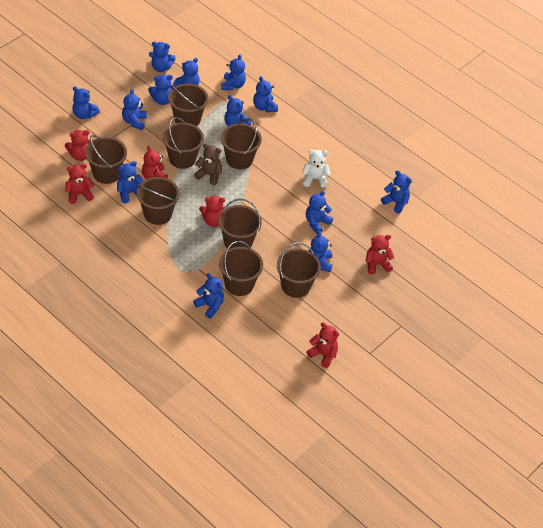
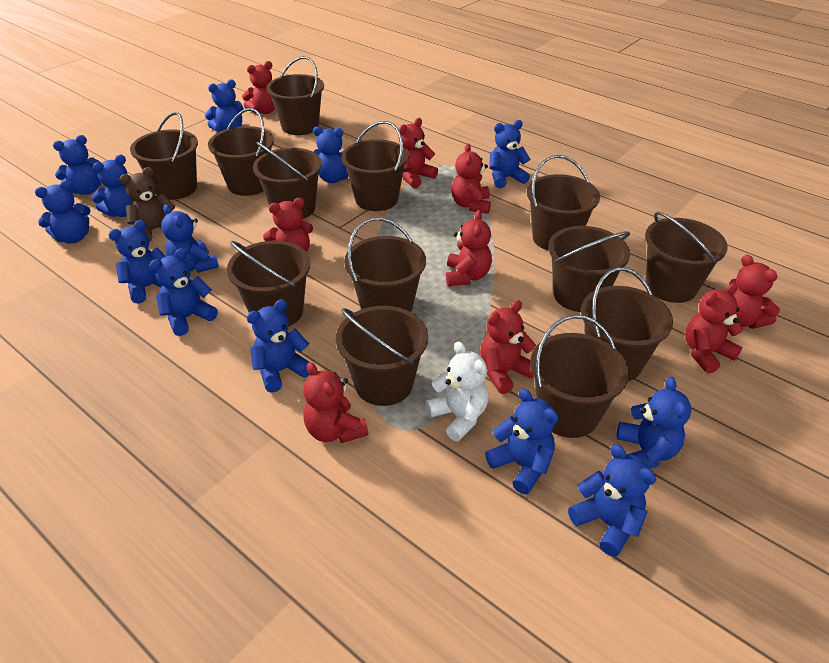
brown bucket: [85,135,127,184] [137,177,179,225] [163,117,204,169] [168,84,208,126] [218,199,262,249] [219,241,263,296] [221,119,262,169] [277,242,321,298] = 8 -> [130,112,198,200] [208,108,274,196] [227,241,310,326] [253,142,322,219] [267,56,324,135] [336,306,428,406] [341,121,408,211] [344,217,426,312] [527,155,600,251] [530,315,629,438] [548,226,630,312] [581,268,673,381] [645,212,728,303] = 13
red teddy bear: [65,130,93,161] [65,163,94,204] [142,146,168,179] [199,195,228,227] [306,322,339,368] [365,235,395,275] = 6 -> [242,61,275,114] [263,198,313,252] [303,362,368,443] [399,118,438,188] [446,210,492,286] [451,144,491,214] [480,300,536,394] [685,283,743,374] [729,255,780,329] = 9

